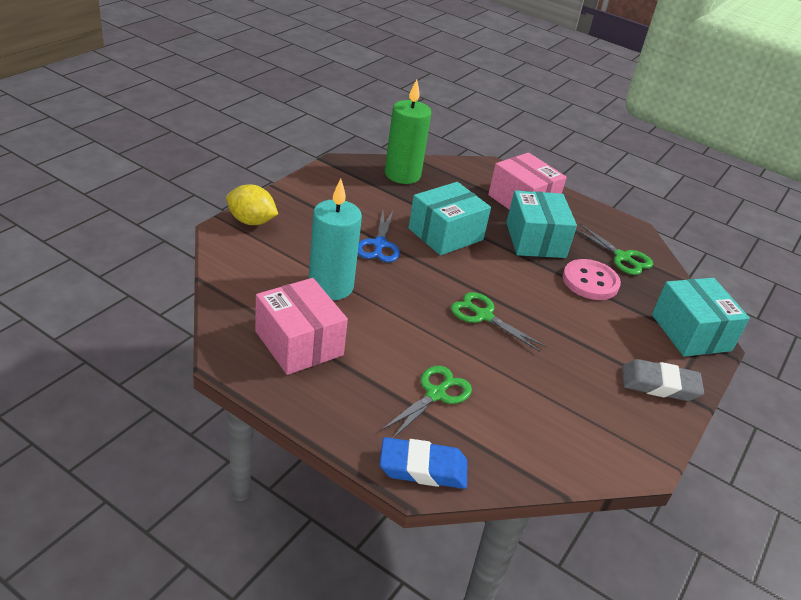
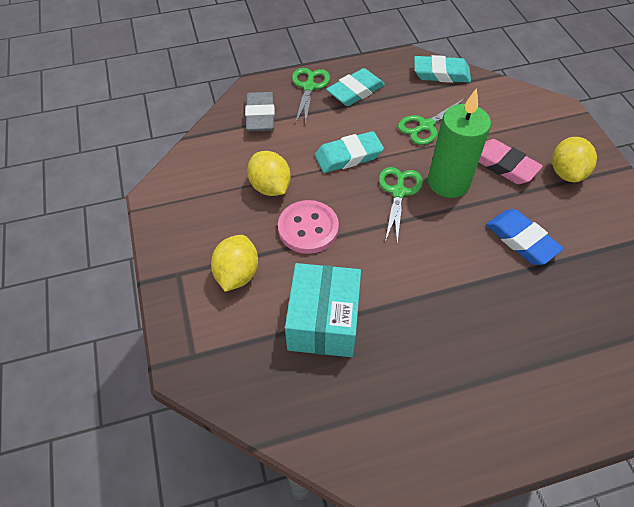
blue scissors: [358,209,400,262] = 1 -> none = 0
pink box: [255,278,348,375] [488,152,567,210] = 2 -> none = 0
pink eraser: none = 0 -> [479,139,543,184] = 1
turquoise box: [408,182,491,255] [506,190,577,258] [652,278,750,357] = 3 -> [285,263,361,357] = 1
turquoise candle: [309,179,362,300] = 1 -> none = 0
turquoise eraser: none = 0 -> [315,131,384,173] [326,68,385,106] [414,55,471,83] = 3
yellow lemon: [226,184,278,225] = 1 -> [211,235,258,292] [247,151,291,196] [552,137,597,182] = 3

